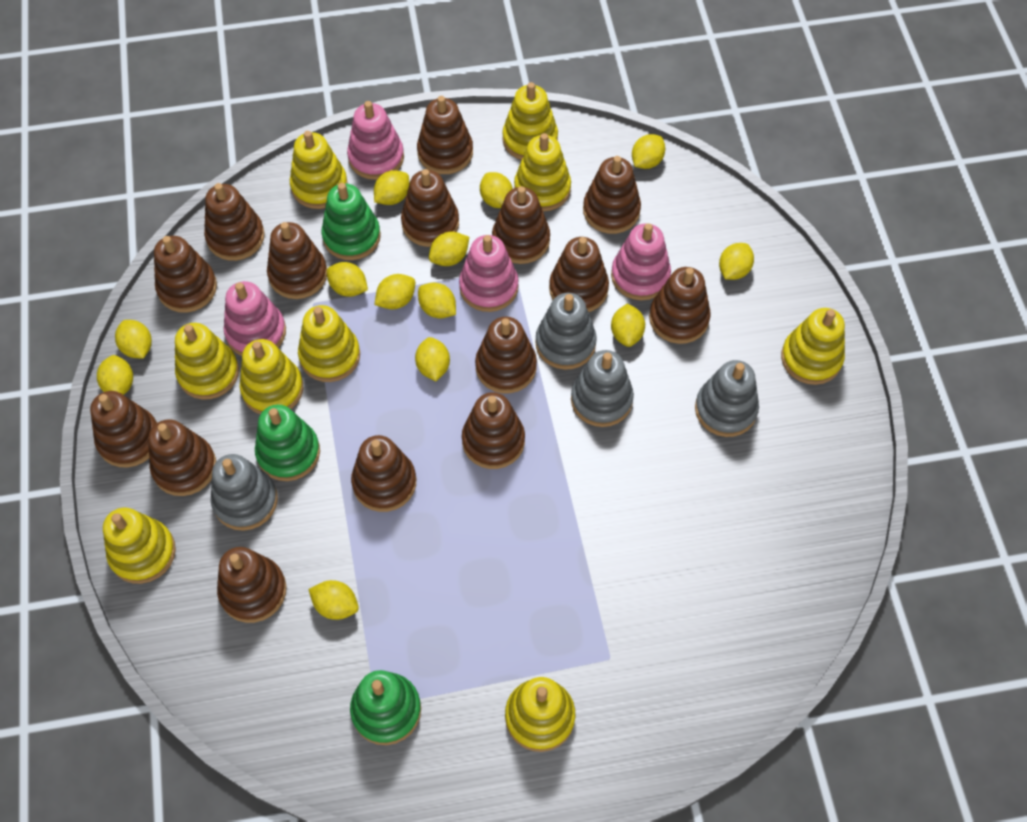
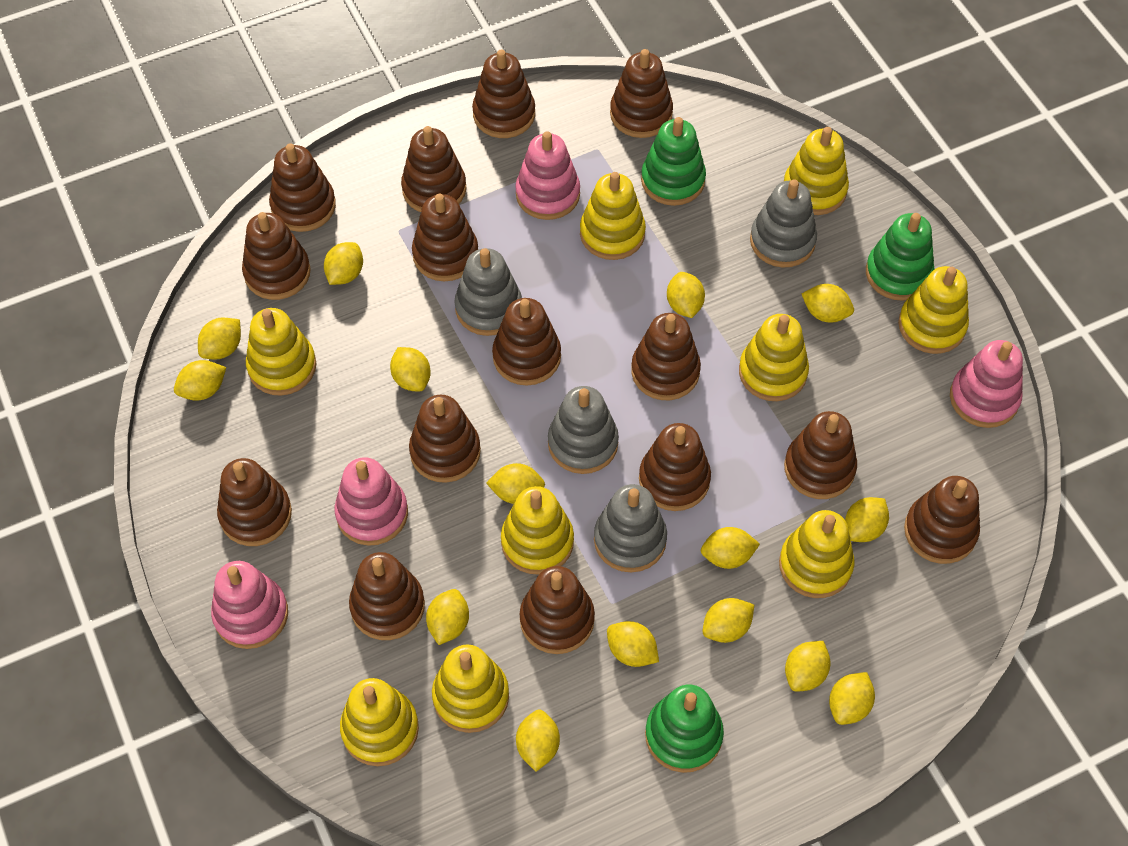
yellow lemon: [97,355,133,395] [115,320,152,359] [308,580,359,620] [326,262,368,297] [374,170,409,205] [375,274,415,309] [415,337,450,381] [418,282,456,318] [429,232,469,266] [480,172,513,208] [611,303,645,347] [632,134,665,169] [719,243,754,280] = 13 -> [174,360,226,401] [198,318,241,359] [324,242,363,285] [390,347,431,391] [426,589,469,645] [486,463,545,504] [516,710,560,771] [607,621,659,667] [667,272,705,318] [701,527,760,569] [702,598,754,643] [785,641,831,692] [802,284,854,323] [829,672,875,725] [845,497,889,542] = 15

